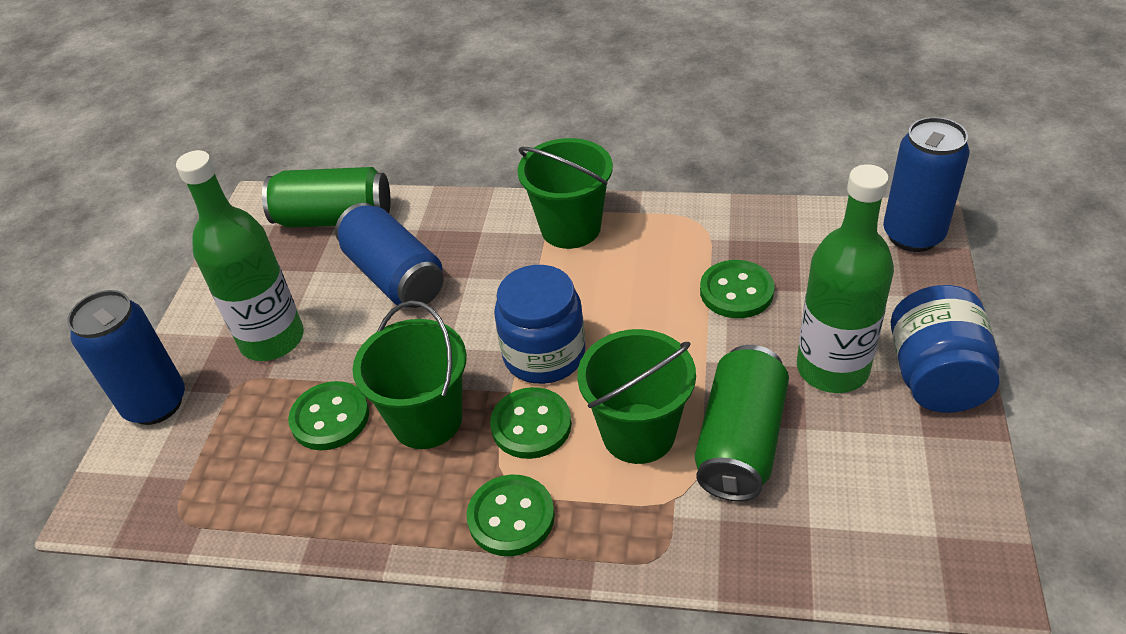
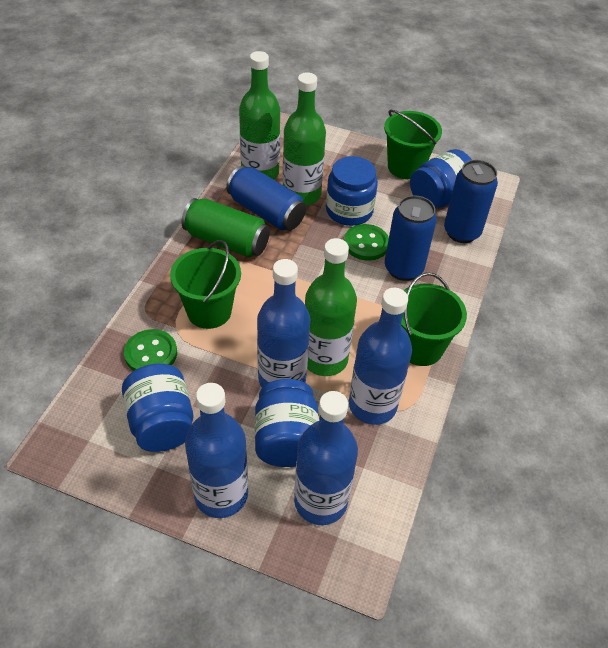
blue bottle: none = 0 -> [185,383,248,518] [257,259,310,387] [294,391,358,525] [349,288,412,425] = 4
blue jar: [494,265,585,384] [891,285,1000,412] = 2 -> [122,363,193,452] [255,379,319,467] [326,156,378,226] [410,149,472,208] = 4
green bottle: [176,150,304,361] [797,164,894,393] = 2 -> [239,51,280,180] [282,72,326,206] [305,238,357,376] = 3
green button: [288,381,369,450] [467,474,555,556] [490,387,572,459] [700,260,775,318] = 4 -> [124,329,177,371] [344,224,389,261] = 2
green can: [262,167,391,228] [695,345,789,501] = 2 -> [182,198,270,258] = 1

